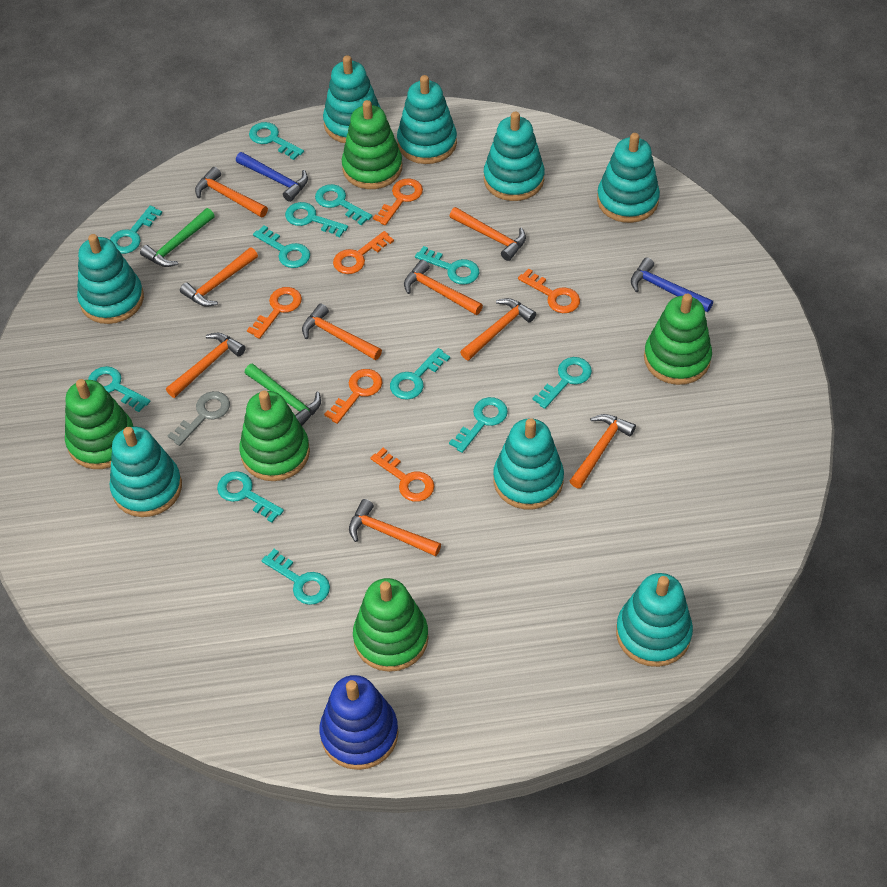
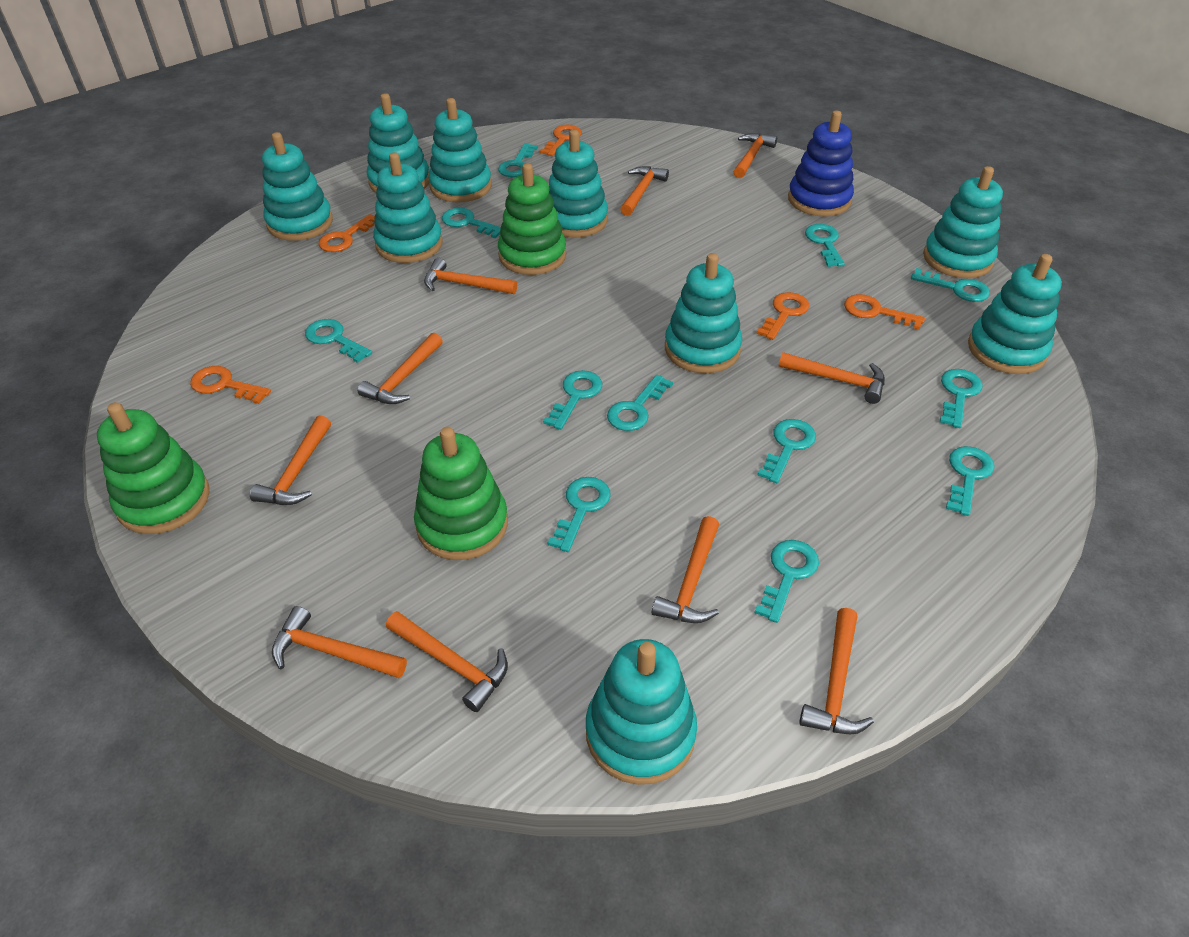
blue hammer: [236,152,308,202] [631,258,713,312] = 2 -> none = 0
green hammer: [140,208,215,267] [245,363,321,426] = 2 -> none = 0
green stacking toy: [65,379,134,469] [239,391,310,481] [342,100,402,189] [353,578,429,672] [644,293,712,385] = 5 -> [97,402,209,534] [414,427,508,560] [498,163,566,275] = 3
grey key: [167,391,230,446] = 1 -> none = 0
orange hammer: [166,333,246,398] [180,247,258,307] [195,167,268,217] [302,303,382,360] [349,499,441,556] [404,260,483,315] [450,207,526,261] [460,298,536,360] [570,414,636,488] = 9 -> [250,415,331,505] [272,606,407,678] [358,333,443,404] [386,611,508,712] [424,258,517,294] [620,166,669,216] [652,516,719,623] [733,133,777,178] [779,352,885,404] [799,608,874,734] = 10
orange key: [247,287,302,339] [324,369,382,424] [333,231,394,274] [370,448,434,502] [373,178,423,225] [518,269,580,313] = 6 -> [190,366,271,404] [318,214,375,252] [540,125,582,156] [756,292,809,340] [844,294,925,330] = 5
turquoise stacking toy: [77,234,144,324] [110,427,182,517] [323,55,381,143] [397,75,457,164] [484,111,545,201] [493,418,564,509] [597,133,660,223] [616,573,693,667] = 8 -> [262,132,333,241] [367,93,430,193] [373,152,443,263] [428,98,492,203] [549,130,608,238] [586,639,697,785] [665,253,742,373] [923,166,1003,278] [968,254,1062,374] = 9

